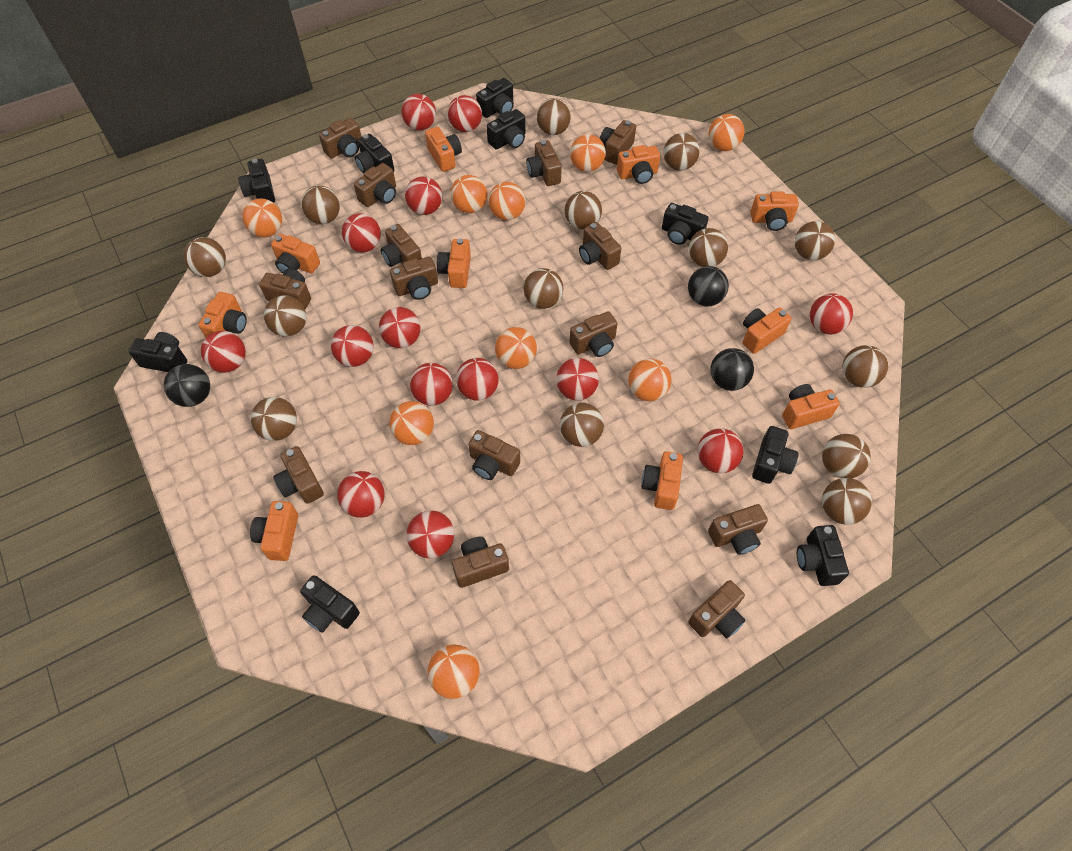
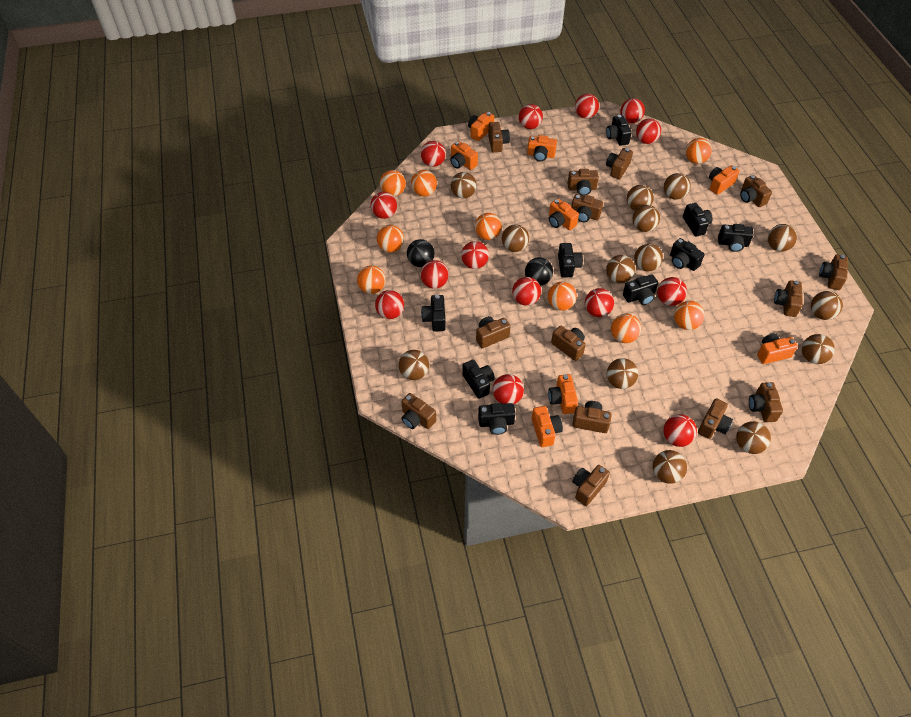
black ball: [164,364,210,407] [688,266,729,307] [710,348,754,391] = 3 -> [407,239,434,267] [525,257,553,286] = 2
orange camera: [198,292,247,337] [250,501,298,561] [271,234,320,274] [425,127,462,172] [436,238,471,288] [617,145,660,184] [642,451,683,510] [743,307,791,354] [750,192,799,231] [782,384,840,429] = 10 -> [450,141,478,170] [468,112,494,141] [527,135,557,161] [532,406,563,447] [548,374,578,414] [549,199,579,230] [709,165,739,195] [757,333,798,364] = 8

